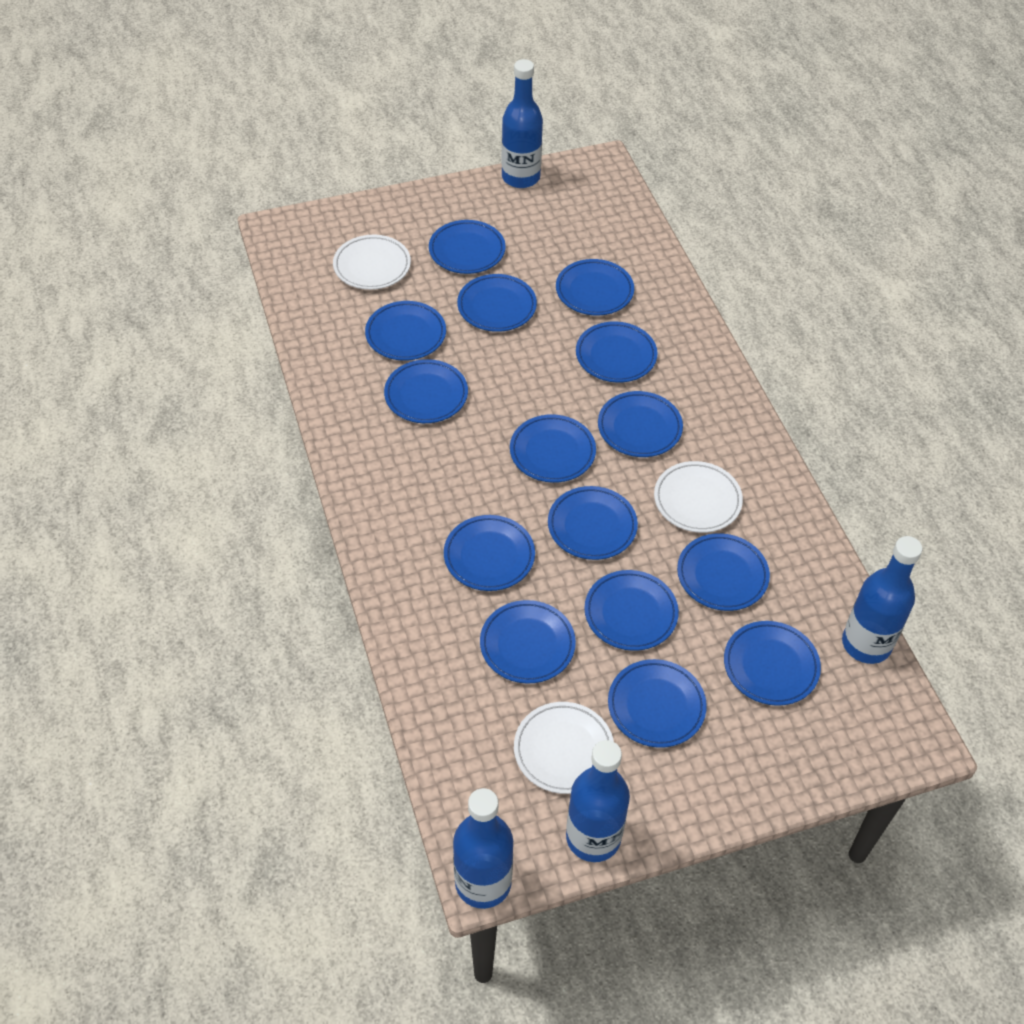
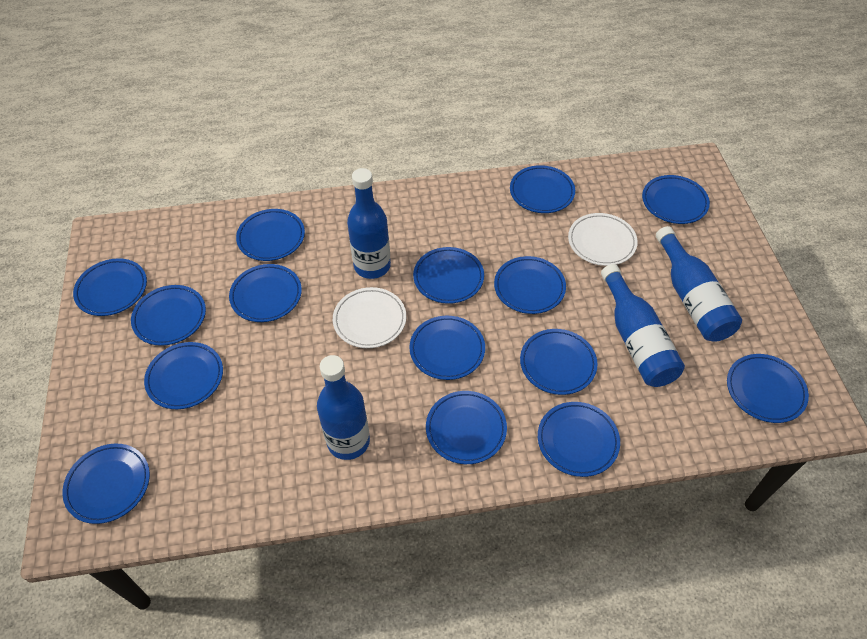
white plate: [333,235,411,290] [514,702,614,794] [654,461,743,533] = 3 -> [333,287,406,348] [568,213,638,266] = 2

